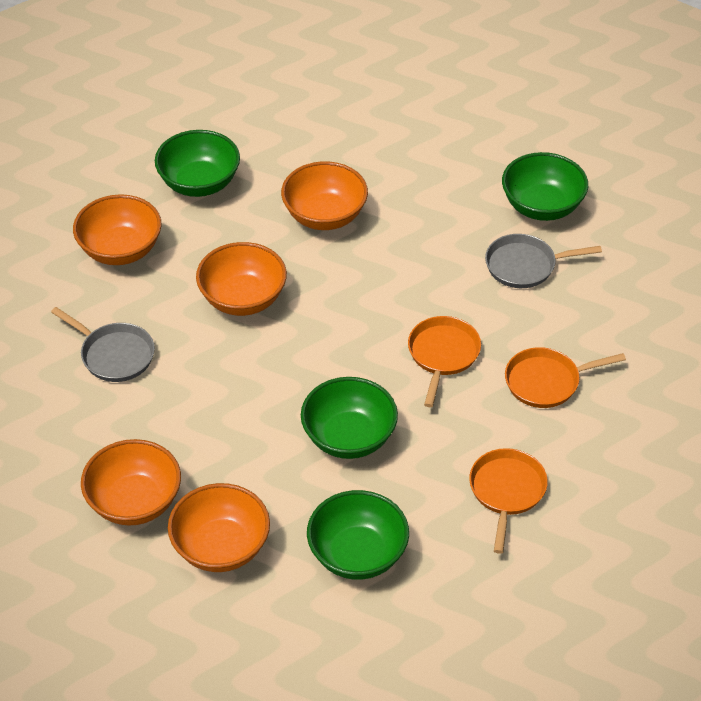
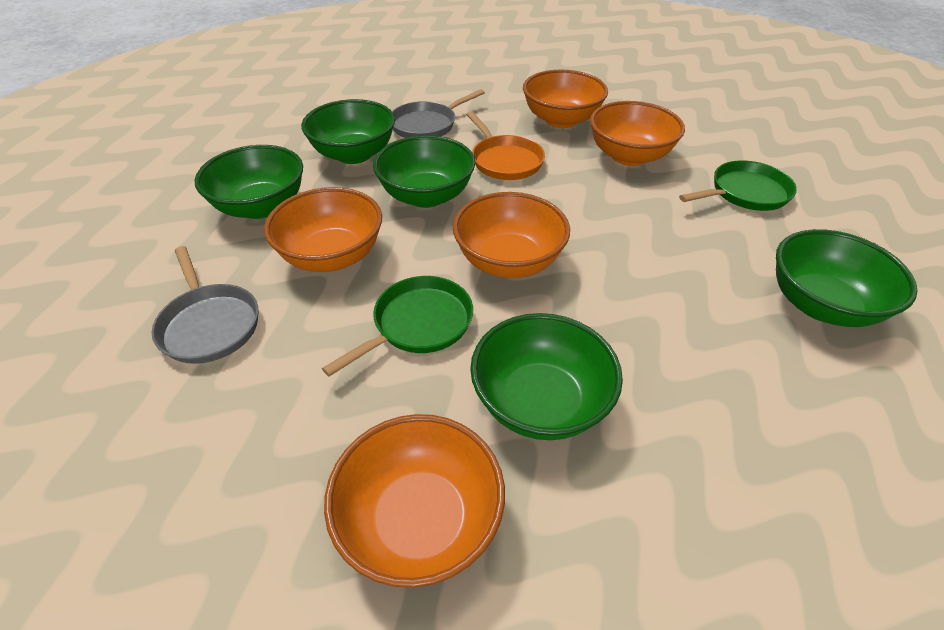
green bowl: [155,130,240,197] [301,377,398,459] [307,490,409,580] [502,152,588,221] = 4 -> [195,145,303,219] [301,99,395,164] [373,135,475,208] [470,313,623,440] [776,229,918,327] = 5
green pan: none = 0 -> [322,276,473,377] [679,160,797,211] = 2
orange pan: [408,316,481,407] [469,448,548,554] [505,347,626,408] = 3 -> [466,111,545,180] = 1

